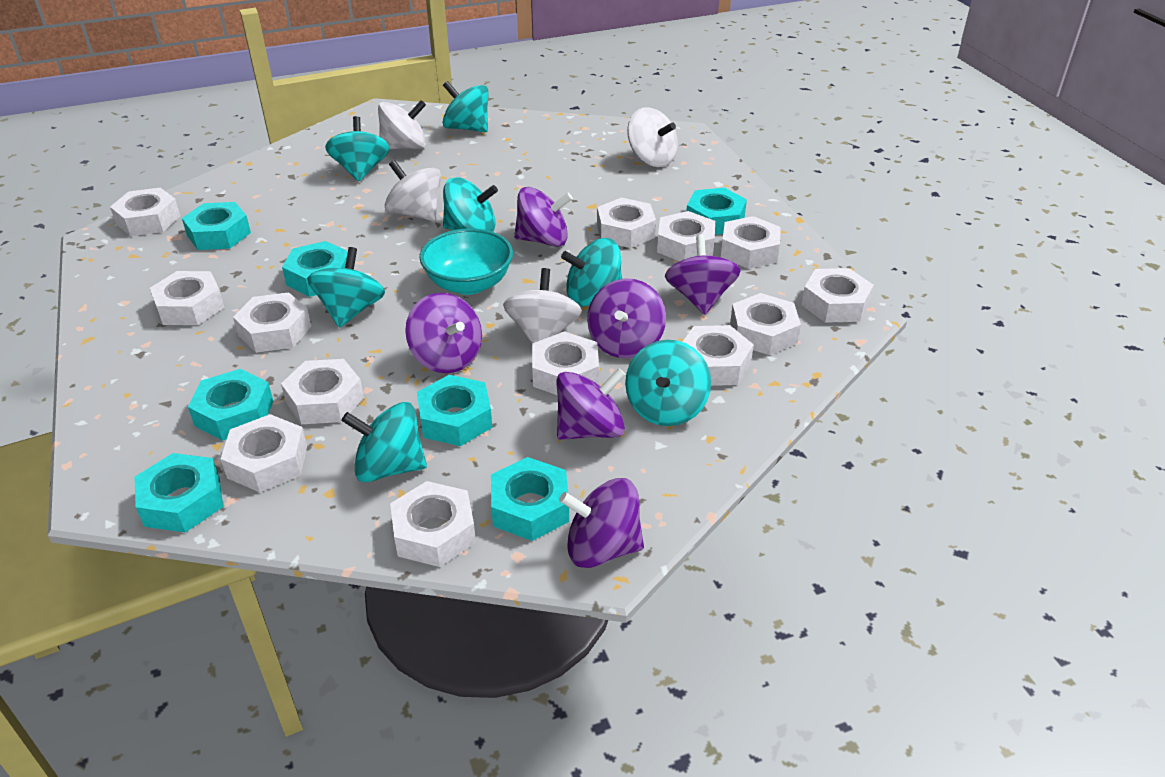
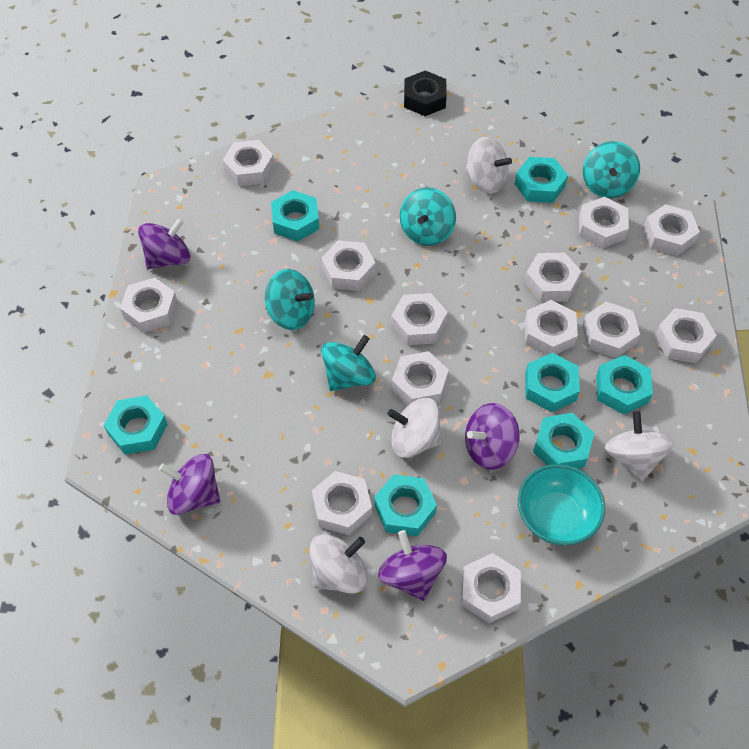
black nut: none = 0 -> [404,70,447,116] = 1
purple spinning top: [405,293,482,373] [514,187,573,247] [557,368,626,440] [559,478,644,568] [587,278,666,358] [665,235,741,315] = 6 -> [138,218,191,269] [159,454,220,515] [378,530,447,601] [465,403,520,470] = 4
turquoise spinning top: [307,247,385,328] [325,116,390,181] [341,402,427,482] [443,81,489,132] [443,177,498,232] [561,238,622,307] [625,340,711,426] = 7 -> [265,269,315,330] [321,335,376,391] [400,187,456,246] [583,141,640,198] = 4

